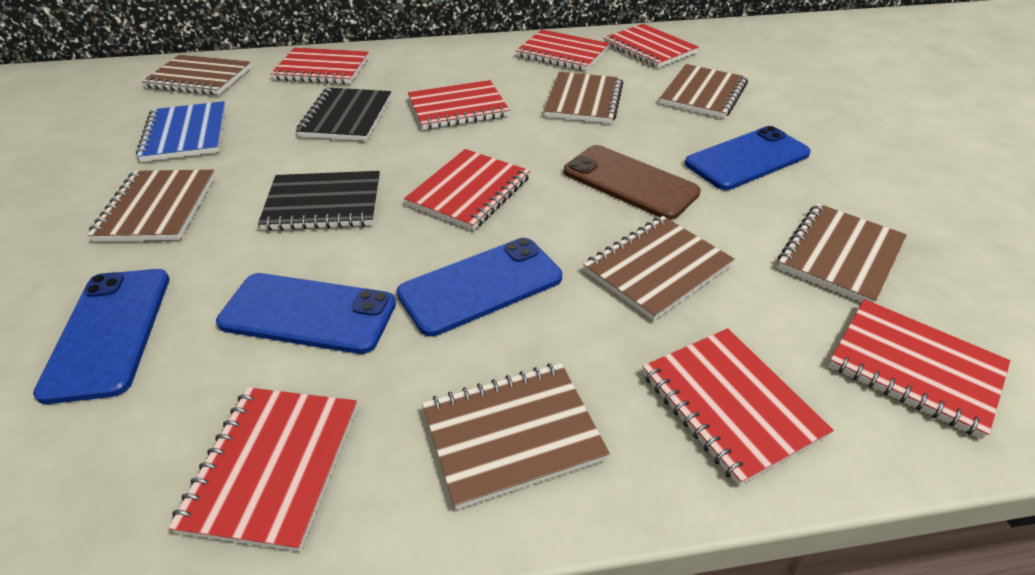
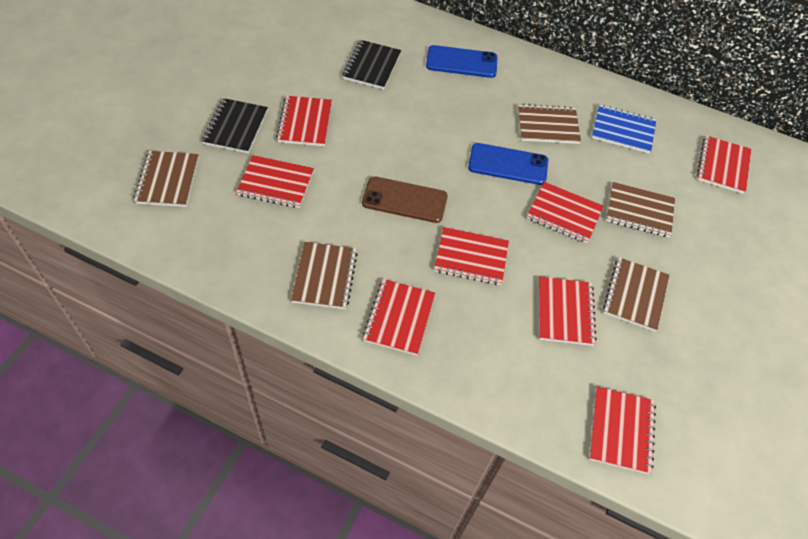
blue phone: [33,269,169,404] [216,273,396,354] [397,238,562,337] [685,126,811,190] = 4 -> [426,45,497,78] [468,143,548,185] = 2
brown notebook: [87,170,216,241] [142,55,251,95] [422,363,610,510] [544,72,623,124] [583,216,735,321] [660,64,748,118] [777,203,907,303] = 7 -> [134,151,199,207] [291,242,358,309] [518,104,581,144] [603,257,670,332] [606,182,675,237] = 5

